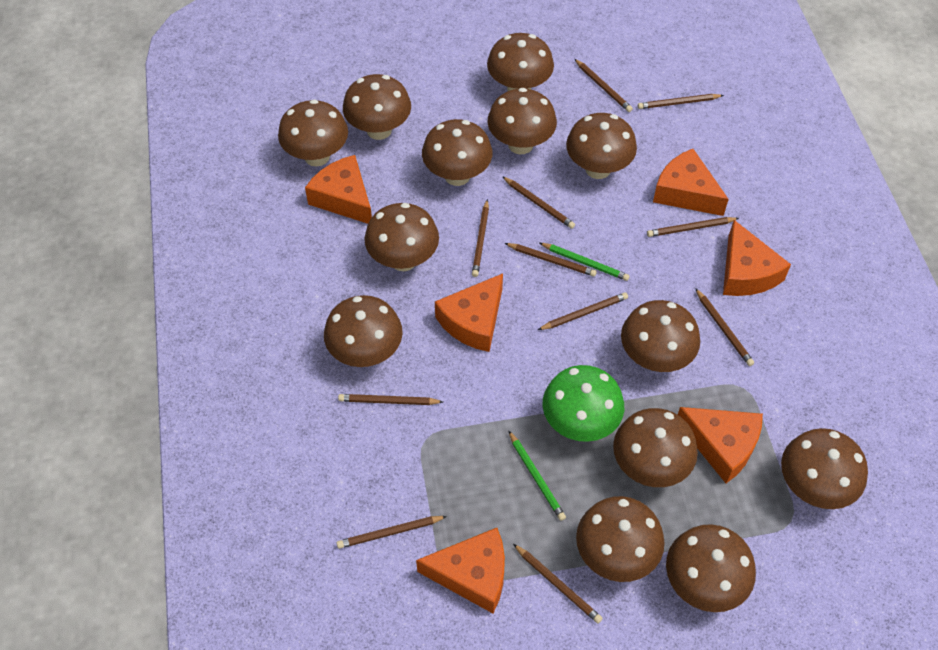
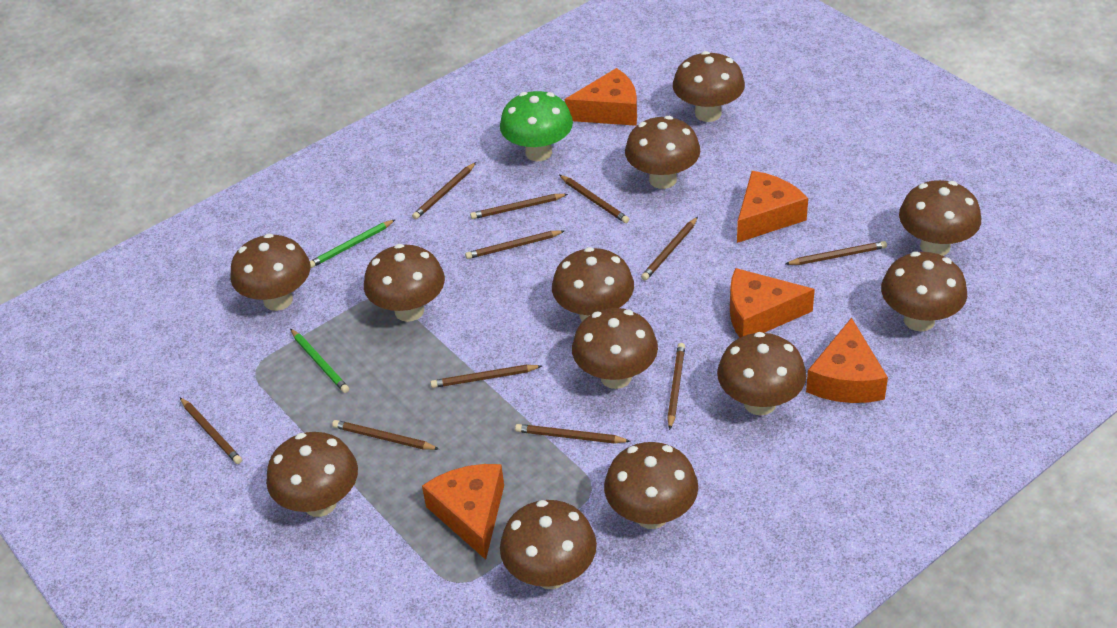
brown mushroom: [278,99,348,167] [324,295,403,367] [343,74,411,140] [364,203,439,271] [422,119,492,186] [487,33,554,91] [488,88,557,154] [566,113,637,179] [576,496,665,582] [613,408,698,487] [621,300,700,372] [666,524,756,612] [781,428,868,509] = 13 -> [230,234,310,311] [266,432,358,517] [364,244,445,322] [500,500,597,589] [552,247,634,321] [572,308,658,389] [604,442,698,529] [625,116,700,189] [673,51,745,122] [717,332,806,416] [881,252,967,332] [899,180,981,256] = 12
orange cheese: [305,155,372,224] [416,528,505,613] [435,274,503,352] [653,149,729,216] [678,407,763,483] [723,220,791,296] = 6 -> [422,464,504,560] [565,68,637,126] [730,268,815,338] [737,171,808,243] [806,318,888,403] = 5

